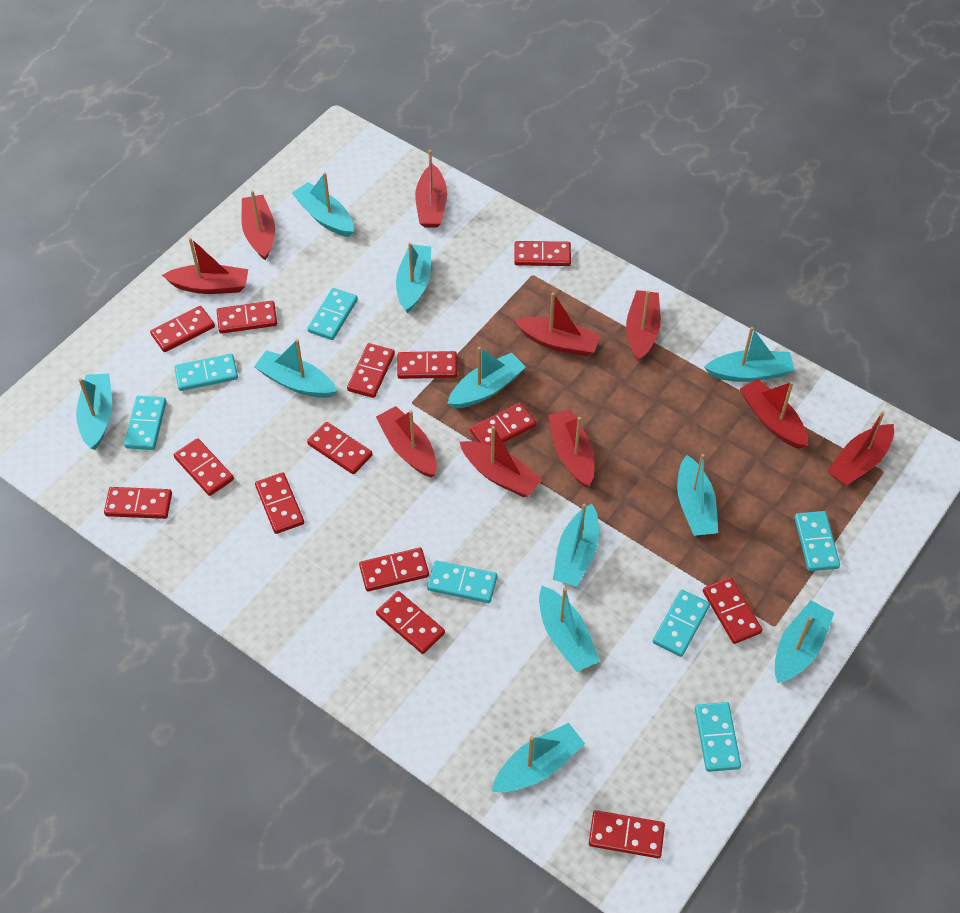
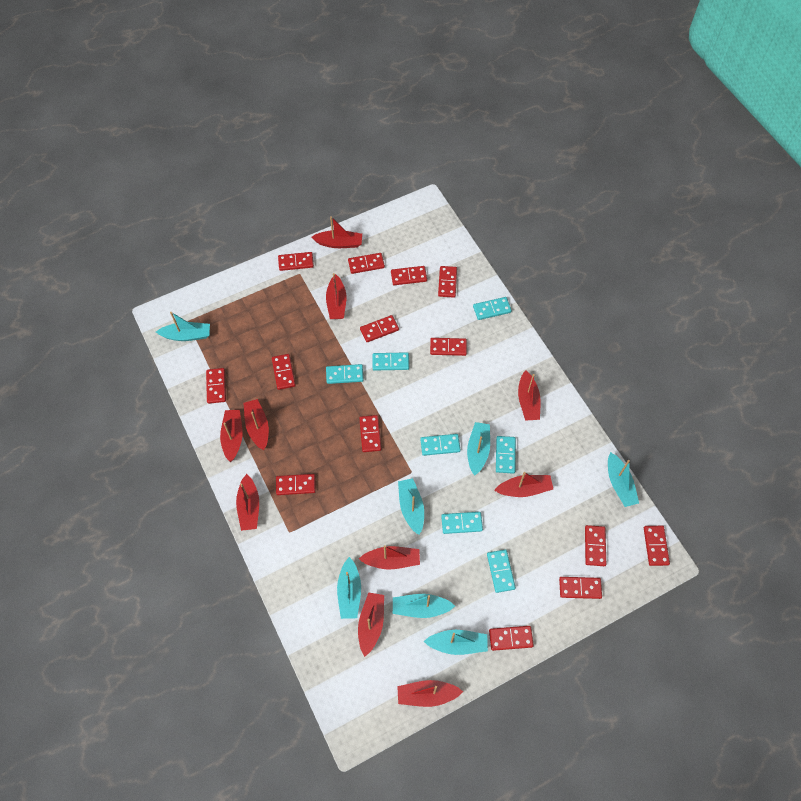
turquoise boat: [76,373,112,450] [254,339,337,398] [292,172,354,237] [396,242,431,313] [447,347,526,409] [492,723,585,792] [539,586,600,672] [553,504,599,587] [677,454,718,536] [704,327,794,382] [775,600,834,683] = 11 -> [156,312,210,341] [337,557,361,619] [393,594,455,618] [398,478,424,535] [424,630,488,655] [467,422,490,476] [608,452,639,507] = 7

